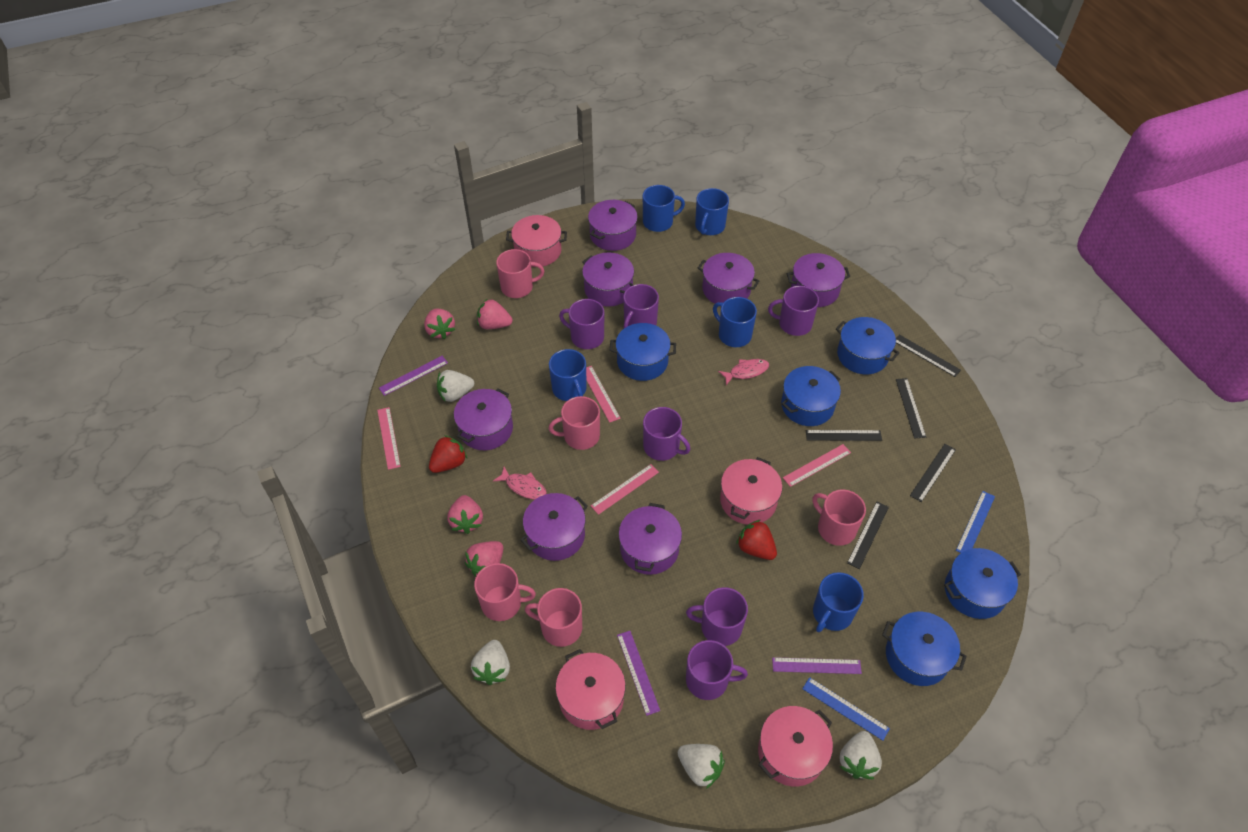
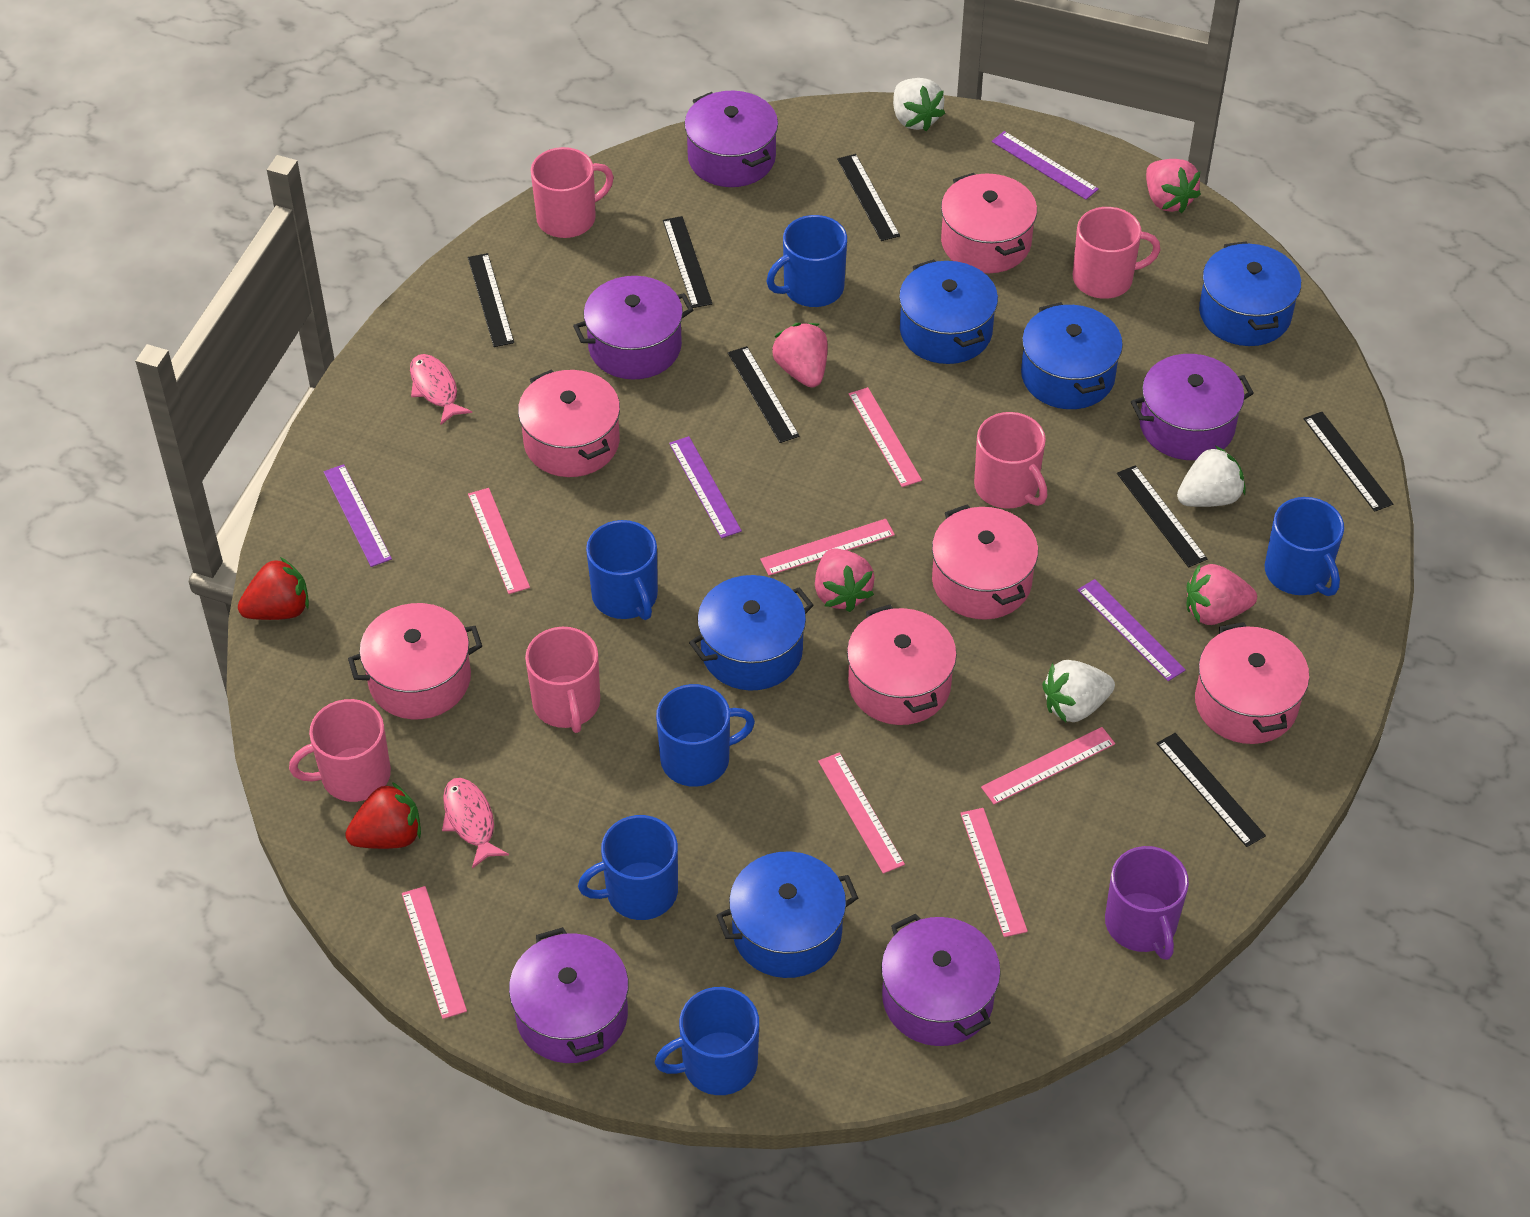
black ruler: [806,430,882,441] [847,502,889,569] [896,334,961,377] [896,378,926,438] [910,444,956,502] = 5 -> [468,253,514,347] [663,216,713,308] [728,346,799,443] [837,154,900,241] [1117,465,1207,567] [1156,733,1266,847] [1304,412,1393,512] = 7
blue mug: [549,349,587,401] [643,185,685,232] [695,188,729,235] [713,297,757,347] [813,572,864,632] = 5 -> [578,815,678,920] [586,520,658,620] [654,987,759,1095] [656,684,755,787] [766,215,847,307] [1265,497,1344,596] = 6
blue ruler: [802,677,890,741] [956,491,995,553] = 2 -> none = 0
pink pot: [506,215,567,267] [556,649,626,730] [720,457,782,525] [758,706,833,786] = 4 -> [348,603,482,719] [518,370,620,477] [847,605,957,725] [932,504,1038,620] [941,173,1037,273] [1195,622,1309,744] = 6
pink ruler: [377,407,401,470] [586,366,621,423] [591,464,659,515] [783,444,851,487] = 4 -> [402,886,467,1019] [468,488,530,594] [760,519,895,576] [818,752,905,874] [849,387,922,487] [960,808,1028,937] [981,727,1115,805] = 7
purple mug: [559,299,604,349] [623,284,659,328] [643,407,690,461] [686,587,748,646] [686,640,748,700] [768,286,819,336] = 6 -> [1105,846,1189,960] = 1
purple pot: [454,388,513,450] [520,493,588,561] [582,252,634,307] [588,200,638,251] [619,503,682,575] [698,253,759,304] [787,253,850,307] = 7 -> [509,927,628,1063] [573,276,693,380] [685,91,778,187] [881,914,1001,1046] [1131,354,1254,460] = 5
purple ruler: [379,356,448,396] [617,631,660,716] [772,657,862,674] = 3 -> [323,464,392,567] [669,436,742,538] [992,131,1099,200] [1078,579,1186,681] = 4
white strawberry: [437,370,474,402] [471,640,510,685] [678,744,725,789] [839,731,882,779] = 4 -> [893,78,945,131] [1042,660,1115,723] [1177,446,1246,507] = 3

